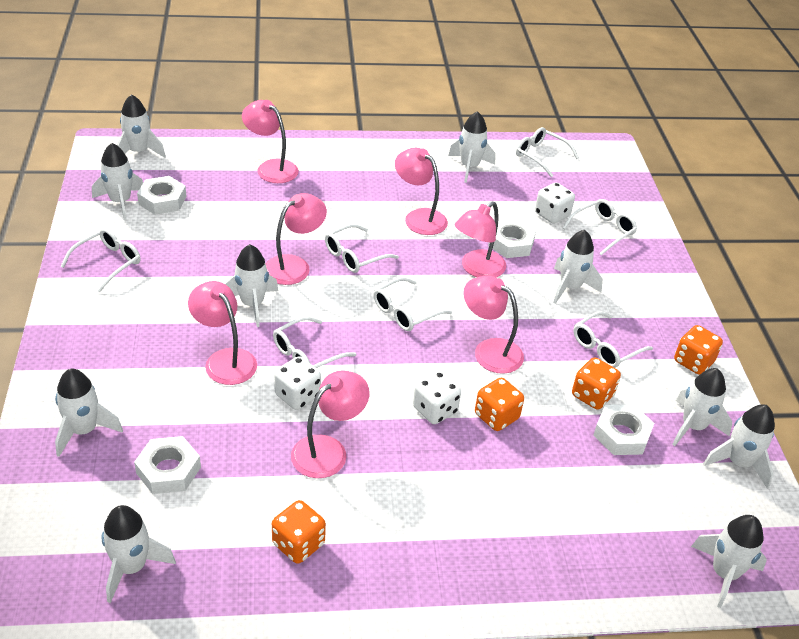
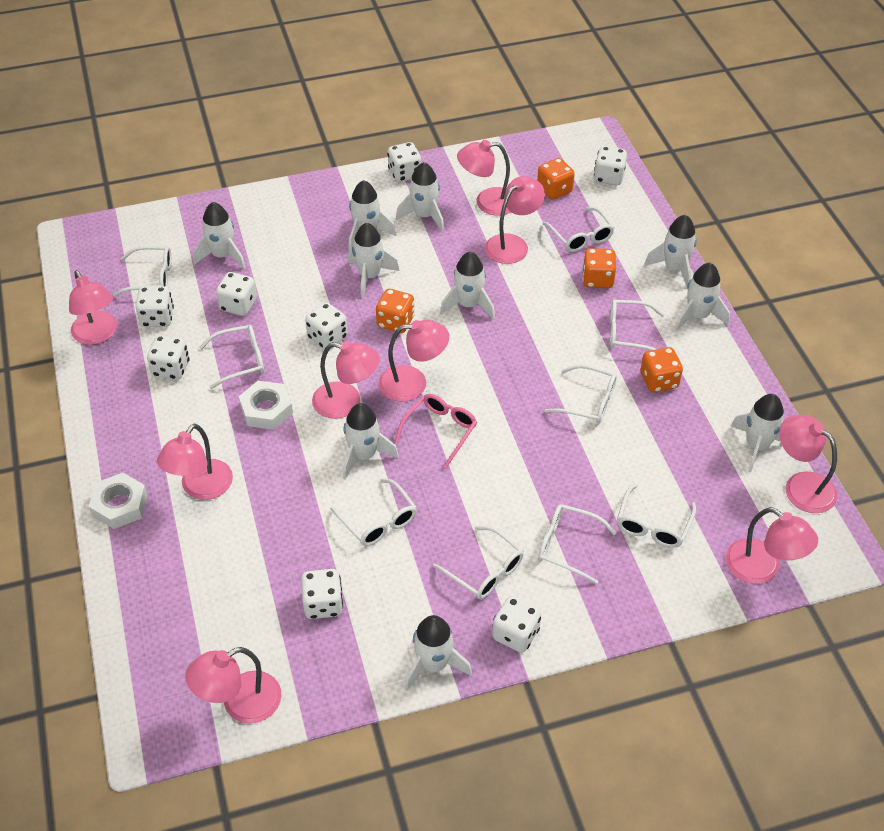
pink glasses: none = 0 -> [395,394,477,468] = 1
pink lamp: [188,281,257,385] [242,100,299,183] [266,193,327,285] [291,370,369,478] [395,148,448,235] [455,201,506,277] [463,276,524,374] = 7 -> [69,270,117,345] [157,424,233,500] [185,647,282,724] [312,341,380,419] [379,320,449,402] [457,140,511,215] [485,176,545,264] [725,507,818,584] [779,415,837,513] = 9
white dice: [274,356,321,410] [413,371,461,424] [535,183,575,224] = 3 -> [135,286,174,327] [147,335,190,380] [216,272,257,316] [301,569,343,619] [305,303,348,349] [387,142,421,182] [492,596,541,653] [594,146,627,185] = 8
white glasses: [60,228,141,292] [273,316,356,368] [325,224,399,273] [373,277,452,331] [516,127,579,177] [563,199,637,255] [573,311,653,368] = 7 -> [113,246,172,296] [199,325,264,389] [330,478,417,546] [433,526,524,599] [538,504,616,584] [542,207,614,252] [544,364,617,424] [610,300,665,350] [617,484,696,548] = 9
white nut: [134,436,201,494] [137,176,187,215] [488,219,536,258] [593,404,654,455] = 4 -> [89,472,148,529] [239,381,293,430] = 2

